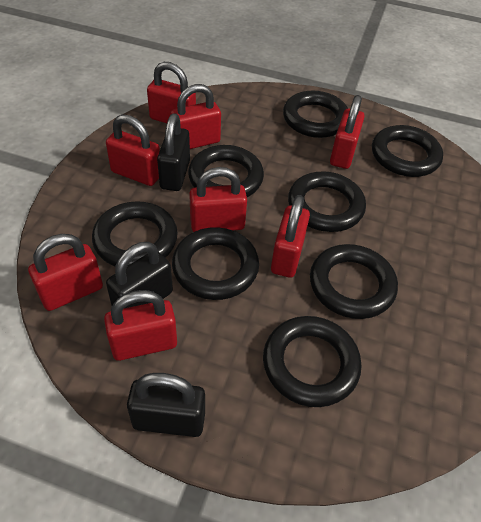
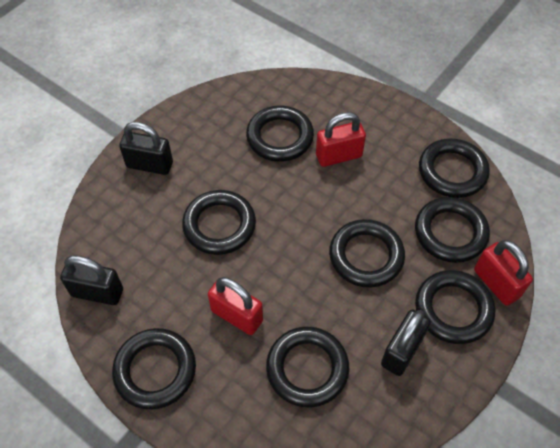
red padlock: [28,234,103,311] [104,290,177,361] [106,114,160,186] [147,62,196,123] [170,84,221,149] [189,167,247,232] [271,195,310,278] [330,95,365,169] = 8 -> [208,277,263,335] [316,112,366,167] [474,240,533,306] = 3

